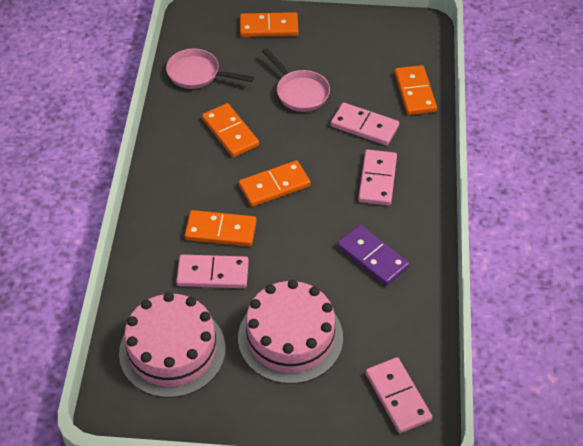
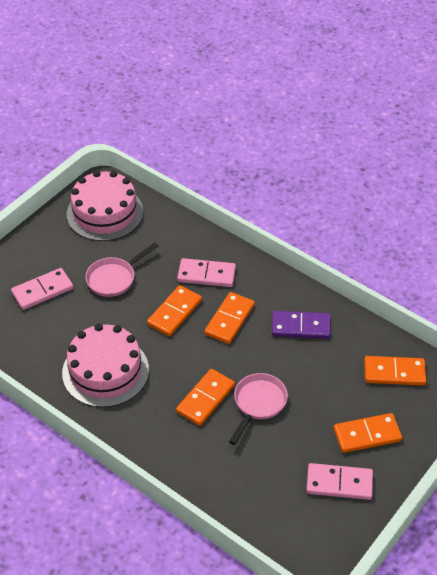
pink domino: [176,255,249,288] [331,103,399,146] [358,150,397,206] [366,357,432,433] = 4 -> [11,268,73,310] [177,258,236,287] [307,463,373,500] = 3

